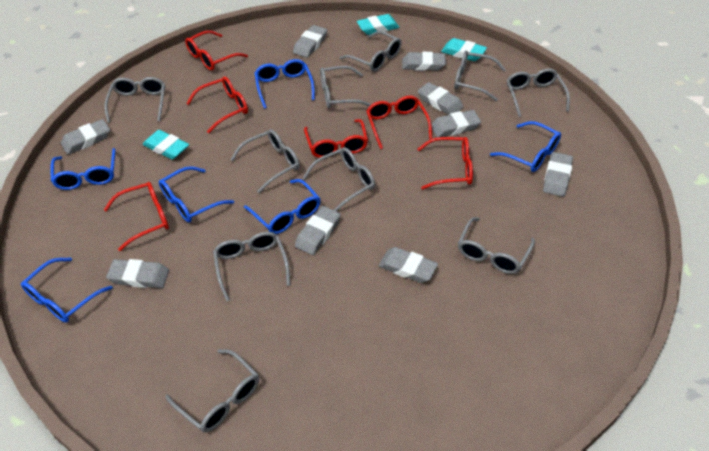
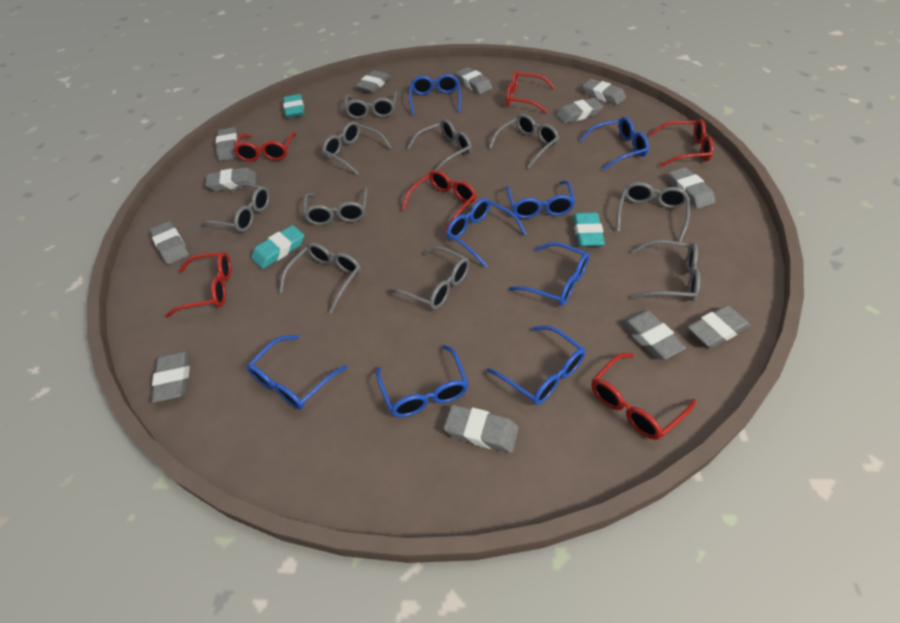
blue glasses: [21,258,113,323] [51,148,116,190] [159,166,234,222] [244,179,321,234] [254,59,315,109] [490,121,561,172] = 6 -> [247,335,348,410] [376,345,469,417] [409,74,462,115] [446,198,526,267] [486,326,585,405] [506,181,575,219] [509,242,590,306] [580,117,649,170] = 8
grey eraser: [61,119,110,154] [106,259,169,288] [293,25,327,58] [295,206,341,255] [379,247,438,283] [402,52,446,71] [418,82,463,115] [431,110,481,138] [543,152,573,197] = 9 -> [150,221,189,265] [152,351,190,403] [205,167,256,191] [216,127,238,161] [355,70,390,93] [444,405,519,453] [456,67,492,94] [556,98,603,124] [582,79,626,105] [621,310,686,359] [668,167,715,209] [688,305,750,348] = 12

